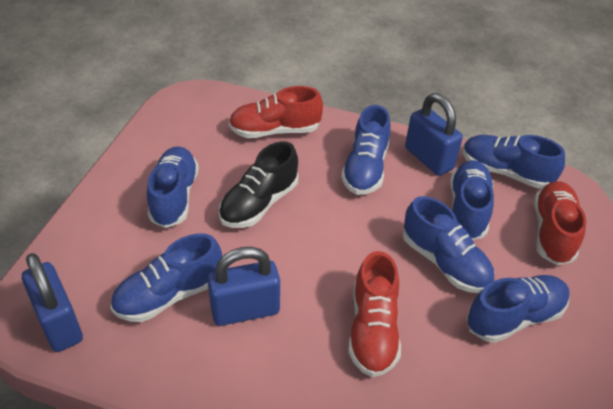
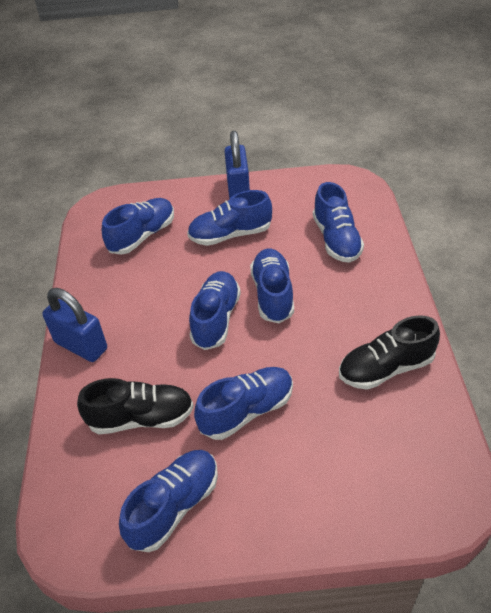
black shoe: [219,141,298,228] = 1 -> [77,378,194,435] [339,315,440,390] = 2
blue padlock: [22,253,83,352] [207,247,280,326] [405,93,463,176] = 3 -> [42,288,107,362] [224,131,250,199] = 2
red shoe: [229,86,323,138] [348,251,401,377] [534,181,586,265] = 3 -> none = 0

